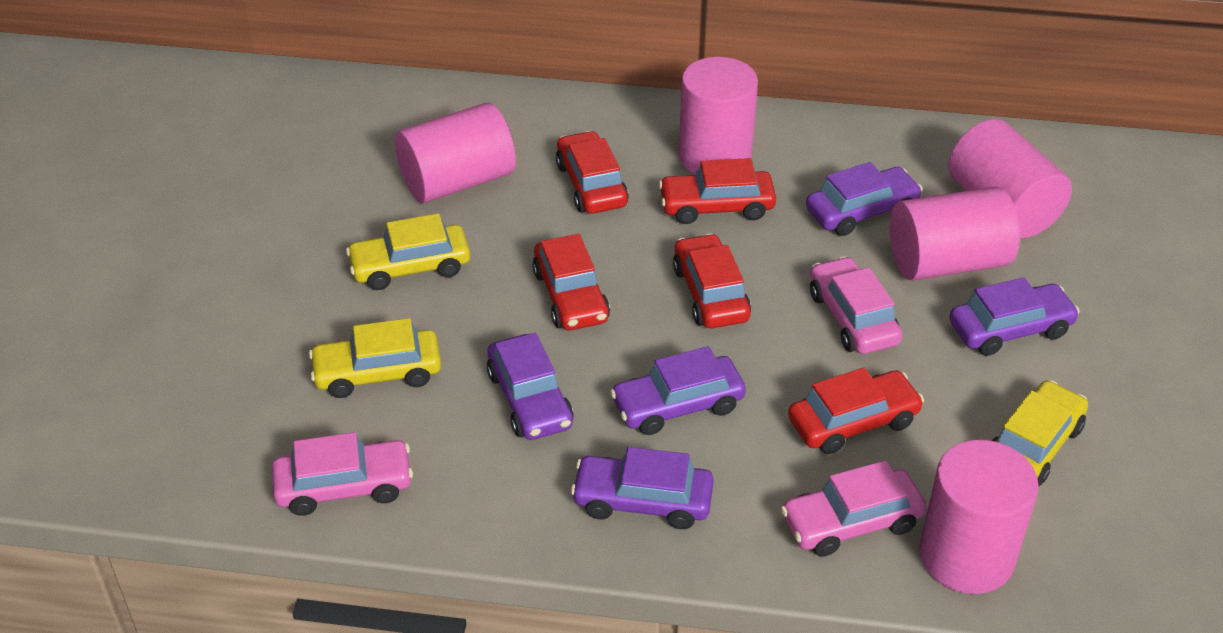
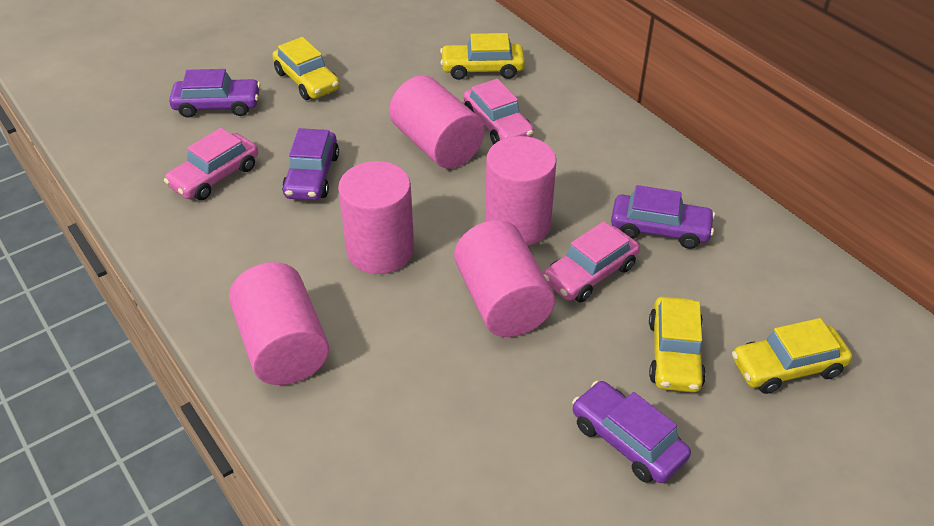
purple car: [487,333,574,440] [571,447,714,529] [610,346,746,435] [806,162,923,236] [949,277,1080,356] = 5 -> [169,69,261,118] [282,128,339,200] [572,381,691,483] [611,185,715,249] = 4
red car: [532,234,610,330] [556,131,629,214] [659,158,776,224] [673,233,751,328] [788,368,924,454] = 5 -> none = 0
yellow car: [309,318,441,398] [346,213,470,290] [992,380,1088,486] = 3 -> [272,37,340,100] [440,33,525,80] [649,297,706,393] [732,318,852,394] = 4

